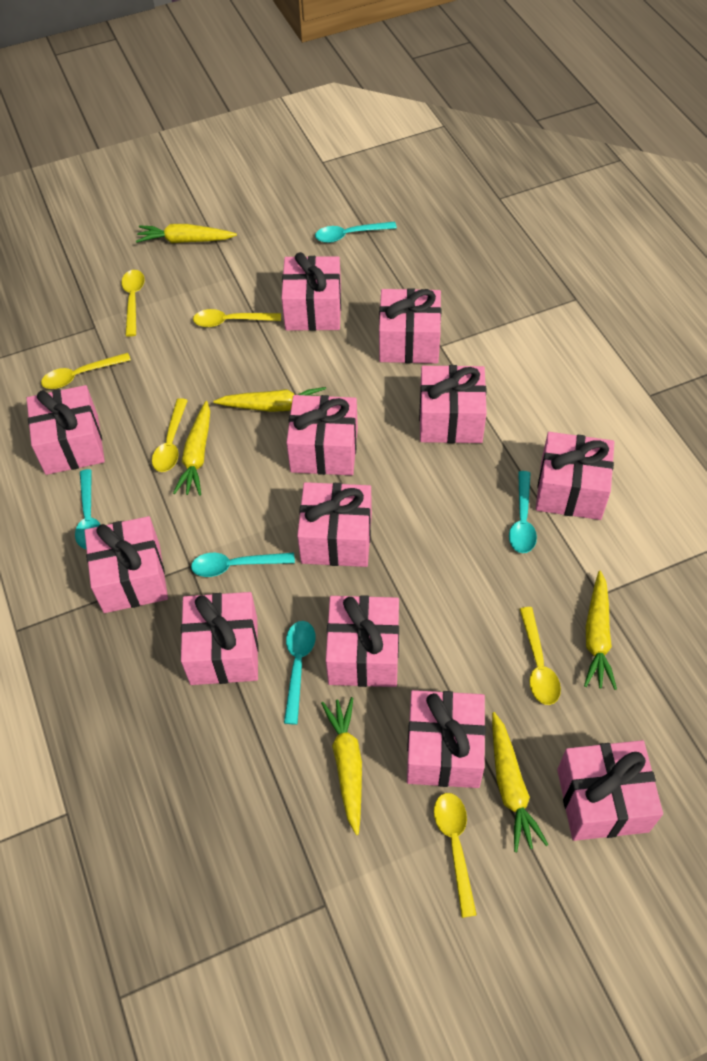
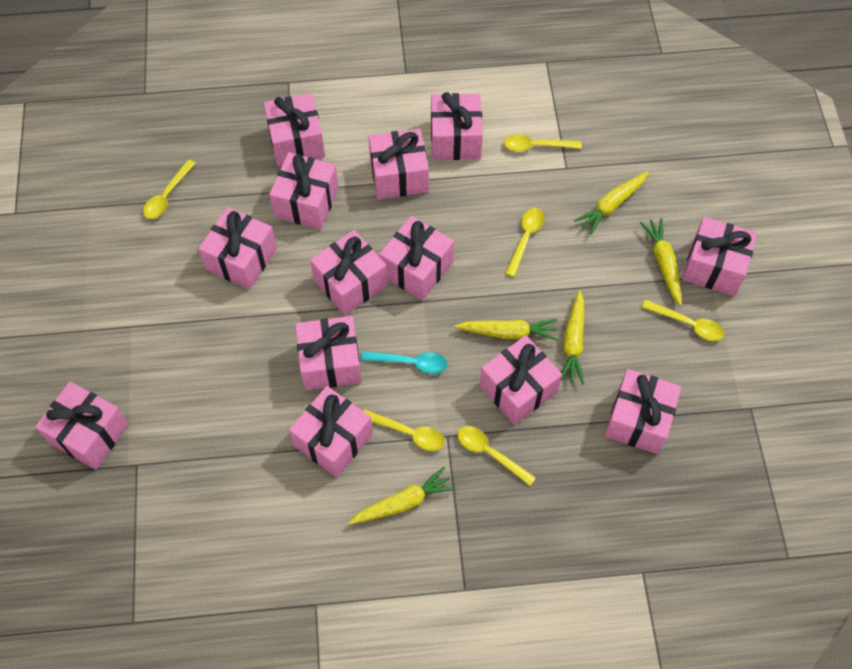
pink gift: [27,385,105,475] [85,516,168,613] [181,592,259,685] [281,252,341,331] [286,395,358,475] [297,482,372,567] [326,595,399,687] [379,288,441,363] [407,690,486,788] [419,365,487,443] [536,432,614,520] [557,740,663,841] = 12 -> [35,381,129,470] [199,207,277,290] [264,93,325,166] [269,152,339,230] [289,386,373,477] [295,316,362,390] [310,230,388,316] [369,129,429,199] [379,216,454,301] [431,92,483,160] [480,335,562,425] [605,369,682,454] [682,217,757,296] = 13
turquoise spoon: [75,469,101,549] [191,553,295,577] [284,621,316,724] [315,222,397,243] [509,471,537,553] = 5 -> [361,351,447,374] = 1
yellow carrot: [136,224,237,243] [173,401,210,496] [213,387,326,412] [321,697,362,835] [492,712,549,852] [584,571,617,690] = 6 -> [348,467,456,525] [454,319,558,341] [560,290,584,384] [574,171,649,235] [640,218,682,306] = 5

